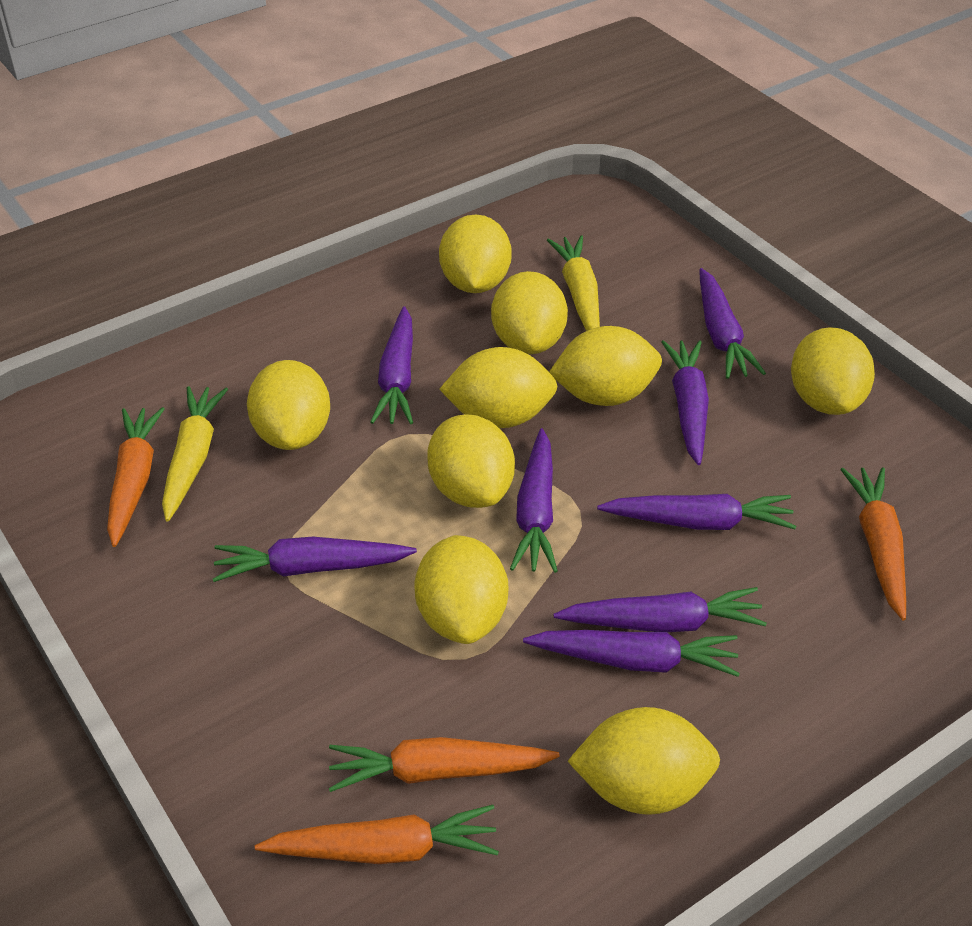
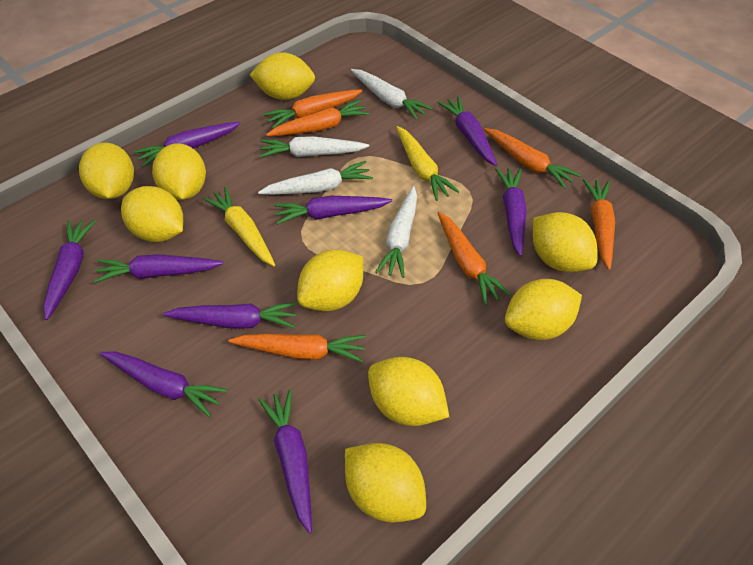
orange carrot: [107,407,164,547] [255,805,499,864] [329,737,560,792] [840,467,906,620] = 4 -> [228,334,366,363] [263,89,362,129] [266,100,370,136] [438,212,511,305] [484,128,580,189] [583,179,615,270] = 6
purple carrot: [213,537,417,582] [370,306,413,424] [510,428,558,573] [523,630,740,677] [553,587,767,632] [597,494,796,530] [661,340,709,465] [699,268,766,379] = 8 -> [43,220,96,320] [93,254,223,283] [100,352,227,417] [134,122,241,167] [163,302,297,329] [258,390,312,534] [274,196,392,225] [437,96,497,166] [495,168,527,256] = 9
white carrot: none = 0 -> [258,161,373,195] [259,136,369,158] [351,69,433,120] [375,186,417,278] = 4

